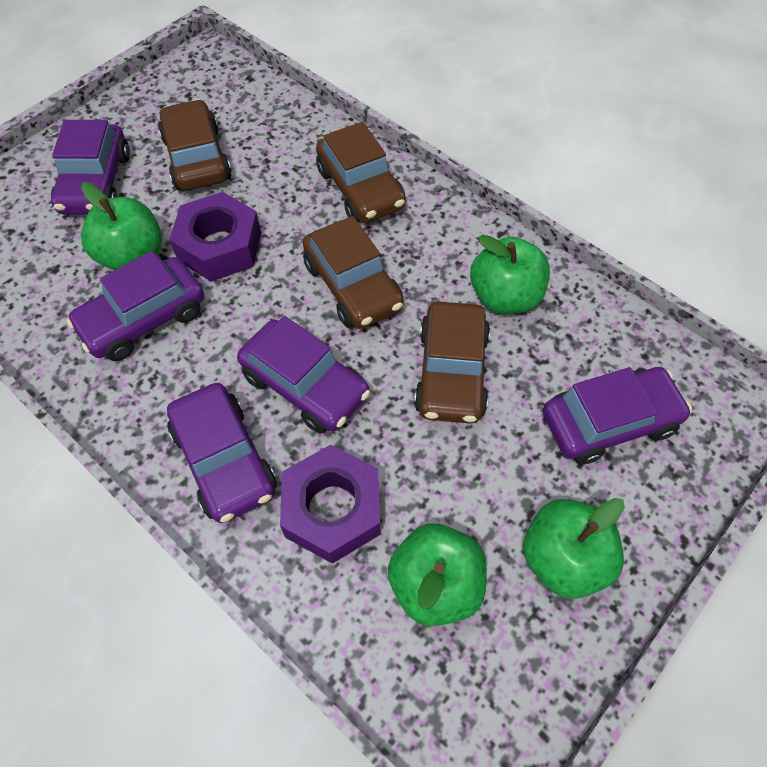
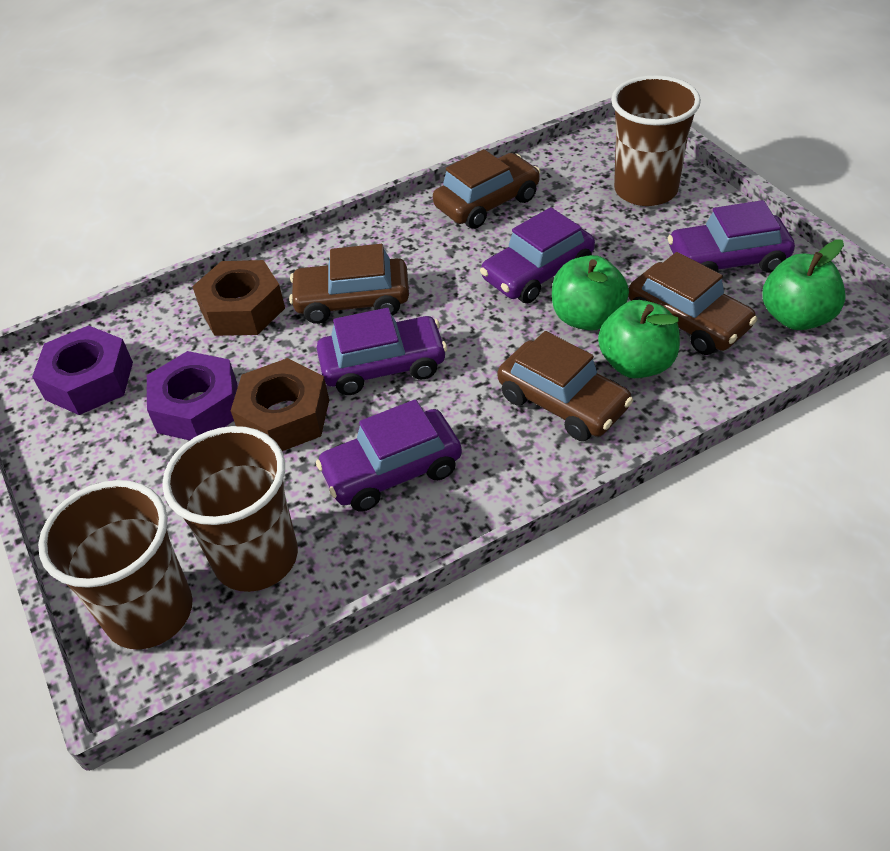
brown cup: none = 0 -> [38,480,193,650] [162,426,298,592] [611,75,701,206] = 3
brown nut: none = 0 -> [192,260,285,336] [231,358,329,451] = 2
green apple: [81,182,162,270] [388,523,487,626] [470,235,550,314] [523,498,625,599] = 4 -> [552,255,629,331] [598,300,680,378] [762,240,846,330] = 3
purple car: [51,120,130,215] [66,251,204,361] [167,383,277,523] [237,316,371,433] [543,367,692,465] = 5 -> [316,399,462,511] [317,308,447,395] [480,207,595,303] [668,200,795,273] = 4

